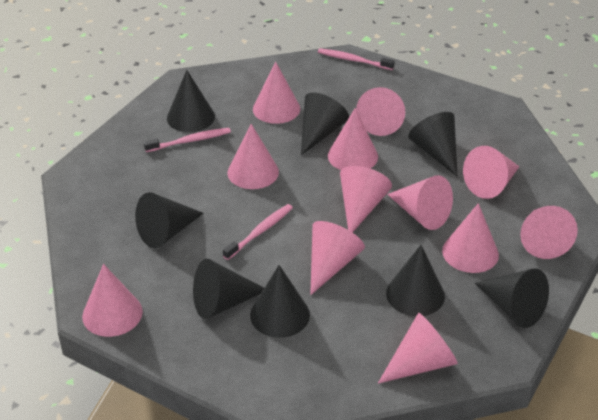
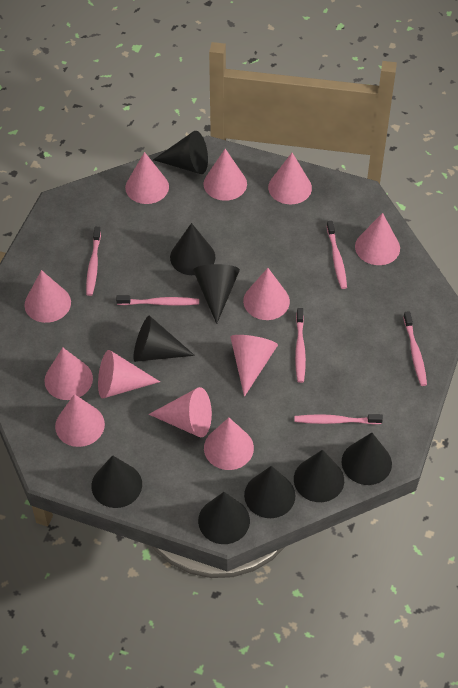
black cone: [135,192,204,248] [167,70,215,132] [193,259,264,319] [250,265,310,338] [301,93,349,155] [386,245,445,316] [408,112,458,177] [475,268,549,328] = 8 -> [91,455,142,508] [133,316,195,362] [153,131,208,174] [170,223,215,275] [193,264,240,324] [198,492,250,544] [244,466,295,518] [294,450,344,502] [342,433,392,485] = 9
pink toothbrush: [144,128,231,152] [223,204,293,260] [318,48,395,70] = 3 -> [86,227,101,296] [116,295,199,306] [294,414,383,424] [295,308,306,383] [327,221,347,289] [403,311,427,386] = 6

